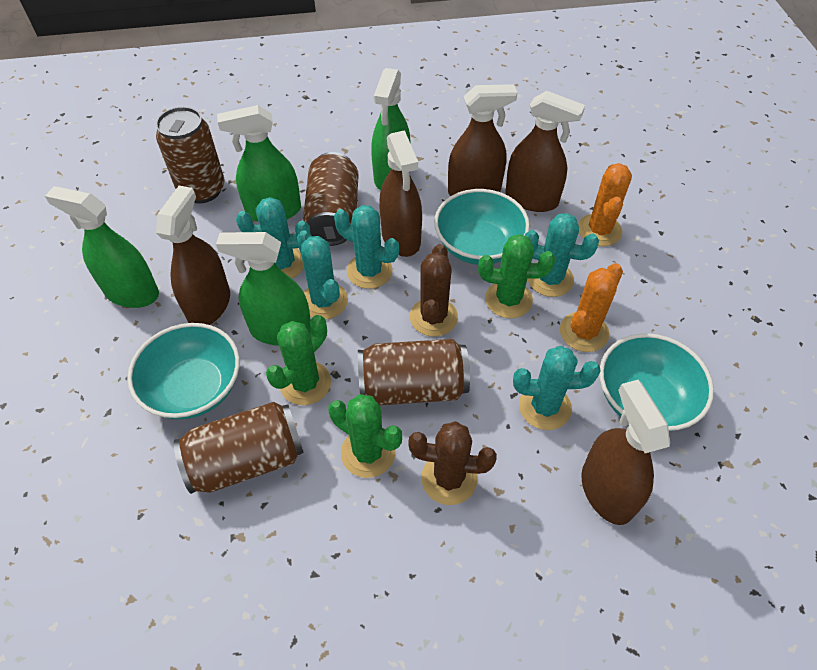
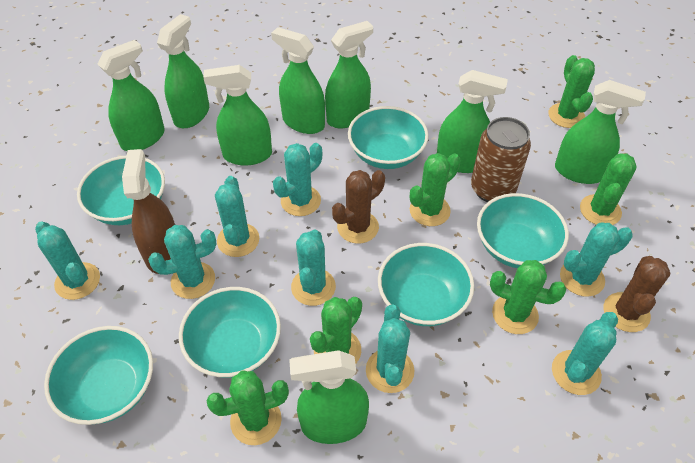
brown can: [156,107,225,204] [174,402,304,494] [303,152,359,246] [358,339,470,405] = 4 -> [471,117,531,202] = 1
brown spray bottle: [156,186,230,325] [379,130,422,257] [448,84,518,196] [505,91,585,212] [581,380,670,525] = 5 -> [122,149,175,274] = 1
green cactus: [266,315,331,405] [328,394,402,478] [478,234,555,318] = 3 -> [206,370,289,445] [310,297,362,364] [410,153,461,226] [490,260,566,334] [548,55,595,128] [580,153,637,225] = 6
green spray bottle: [45,186,159,308] [216,232,311,346] [217,105,301,222] [371,68,411,190] = 4 -> [98,40,165,151] [157,14,209,128] [203,65,272,165] [271,27,325,134] [289,350,369,444] [325,21,373,128] [437,70,508,173] [555,80,646,184] = 8
orange cactus: [560,263,623,352] [578,163,632,246] = 2 -> none = 0
turquoise bowl: [127,323,240,419] [434,189,530,265] [599,333,714,431] = 3 -> [44,326,153,425] [77,156,165,225] [179,287,281,378] [348,106,428,169] [378,243,474,326] [477,193,569,268] = 6
turquoise cactus: [236,197,310,278] [297,230,348,320] [334,205,399,289] [513,346,600,430] [525,213,599,297] = 5 -> [35,222,100,300] [148,225,216,299] [215,176,259,257] [273,143,322,216] [291,229,336,306] [366,305,414,393] [552,312,618,395] [560,222,632,297] = 8

